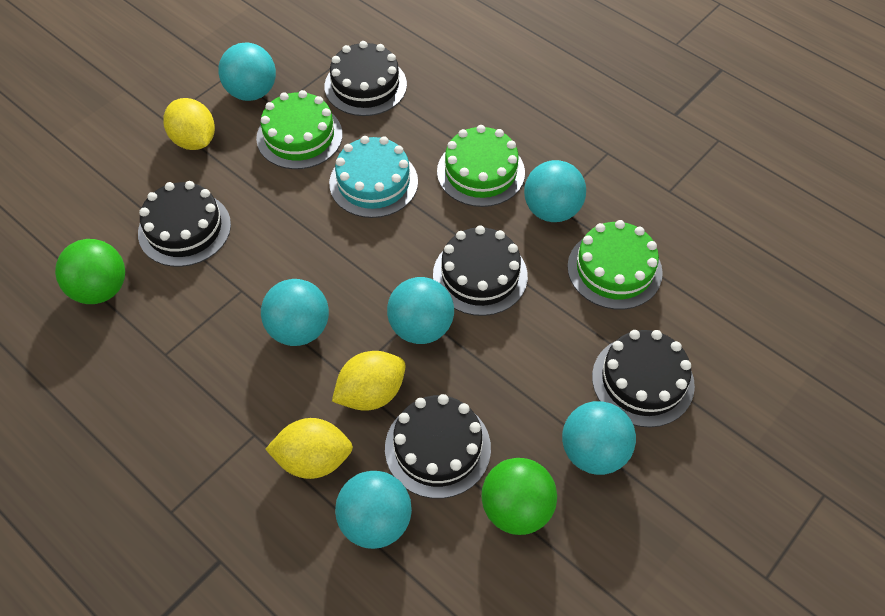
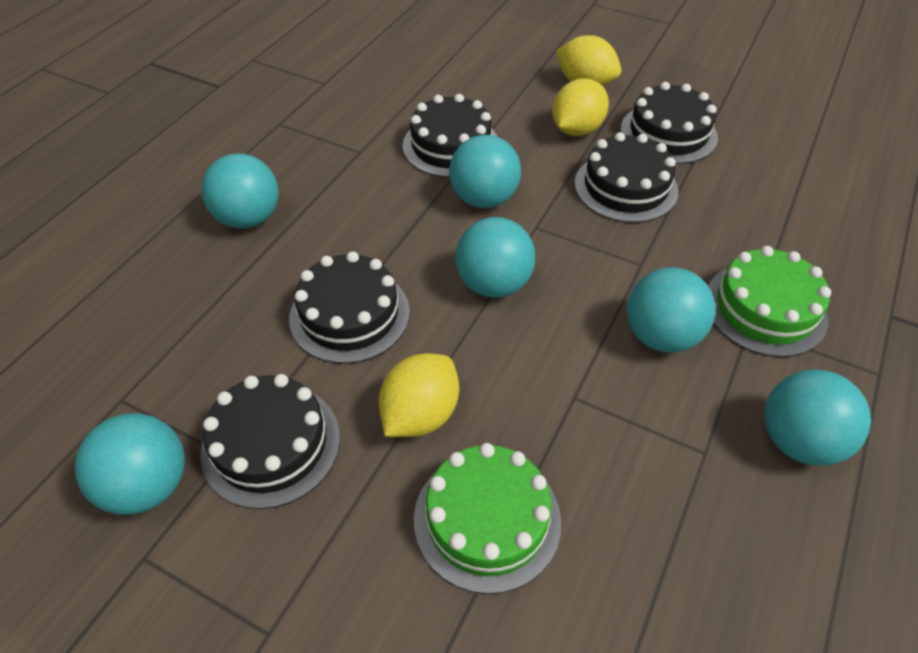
green ball: [55,239,125,304] [481,458,557,535] = 2 -> none = 0
green cake: [256,90,343,169] [437,125,525,207] [567,220,663,310] = 3 -> [414,443,561,594] [708,246,831,357] = 2
turquoise cake: [329,136,418,218] = 1 -> none = 0

